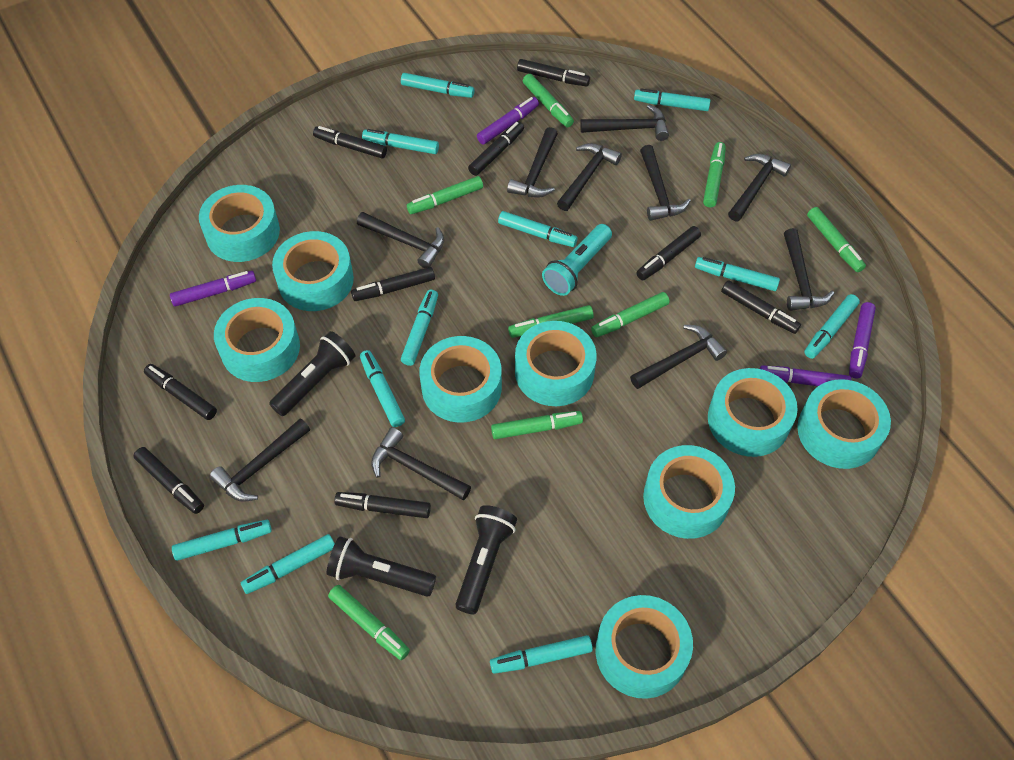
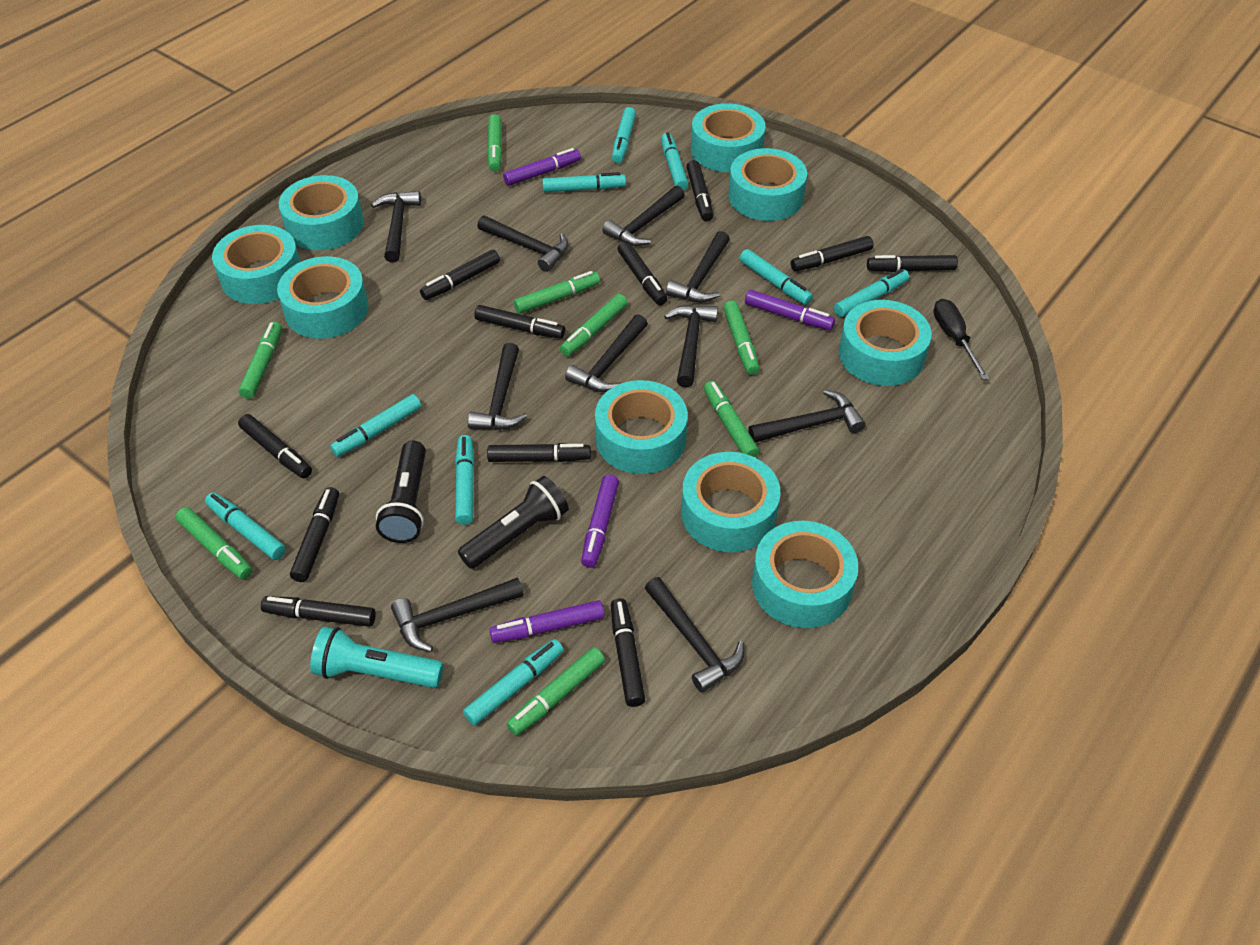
black flashlight: [269,331,355,416] [327,536,436,597] [455,505,517,615] = 3 -> [376,441,426,543] [458,476,569,569] = 2
black marker: [133,447,204,514] [144,364,217,420] [313,126,387,158] [334,492,431,518] [351,267,435,301] [468,121,524,176] [517,59,590,87] [636,226,701,280] [721,280,801,334] = 9 -> [238,414,312,478] [261,596,376,627] [290,487,339,582] [420,250,500,300] [474,305,565,339] [487,443,591,462] [611,598,645,707] [618,241,667,305] [686,160,713,221] [791,236,873,271] [867,255,958,272] = 11
black screwdriver: none = 0 -> [933,299,989,380] = 1
turquoise marker: [172,520,272,561] [241,534,335,594] [360,350,405,427] [362,129,439,154] [401,73,475,98] [401,289,438,366] [490,635,593,674] [498,211,578,247] [634,89,711,111] [695,257,780,291] [804,294,860,359] = 11 -> [205,492,286,560] [330,394,421,457] [455,435,474,525] [463,639,564,725] [542,172,626,192] [612,107,636,163] [661,133,689,191] [739,249,813,305] [834,269,909,317] = 9

